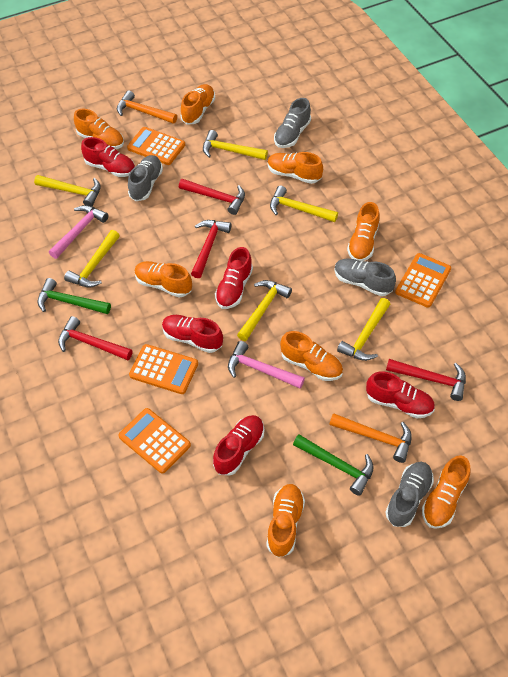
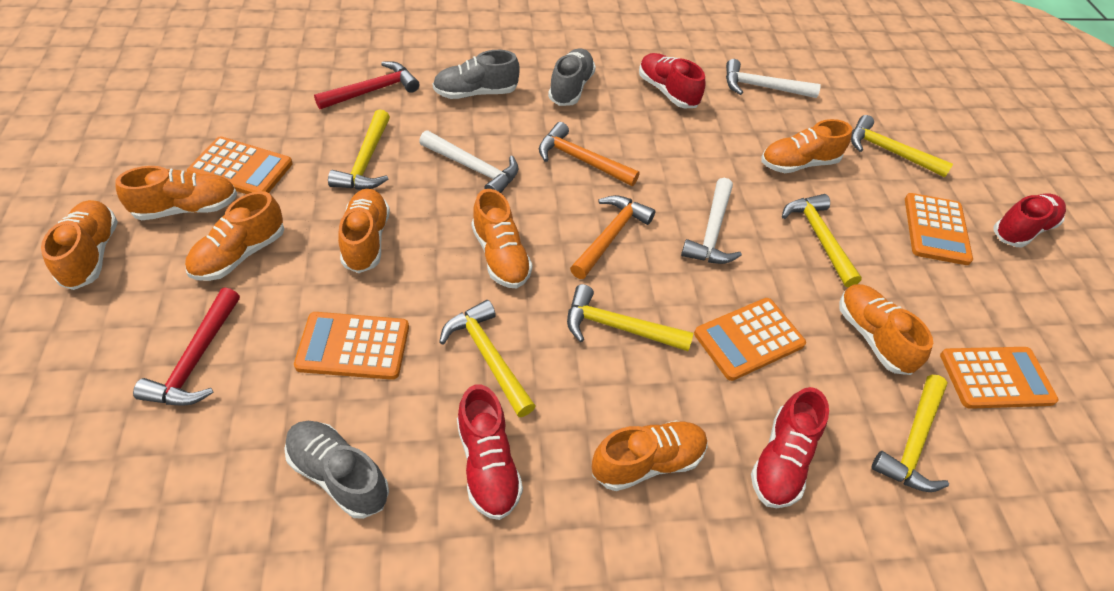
green hammer: [38,278,111,314] [293,435,374,496] = 2 -> none = 0
grey shoe: [128,155,163,201] [274,98,311,148] [334,258,396,296] [385,462,434,527] = 4 -> [284,421,389,519] [433,50,520,99] [548,48,596,106] = 3
orange calculator: [118,408,191,474] [127,127,185,165] [129,344,198,394] [395,253,451,308] = 4 -> [187,137,293,194] [294,312,409,380] [694,298,806,381] [905,193,973,265] [940,347,1059,409] = 5
pink hammer: [49,205,108,259] [228,341,305,389] = 2 -> none = 0
red hammer: [58,316,133,360] [179,179,245,215] [191,220,231,278] [386,359,466,401] = 4 -> [133,288,240,406] [314,61,419,109] = 2
red shoe: [81,137,135,177] [162,315,223,353] [213,415,264,476] [215,247,253,309] [366,371,435,418] = 5 -> [457,385,523,520] [639,53,705,109] [751,387,829,508] [993,194,1066,247] = 4
white hammer: none = 0 -> [419,130,518,193] [681,178,742,264] [726,59,821,98] = 3

